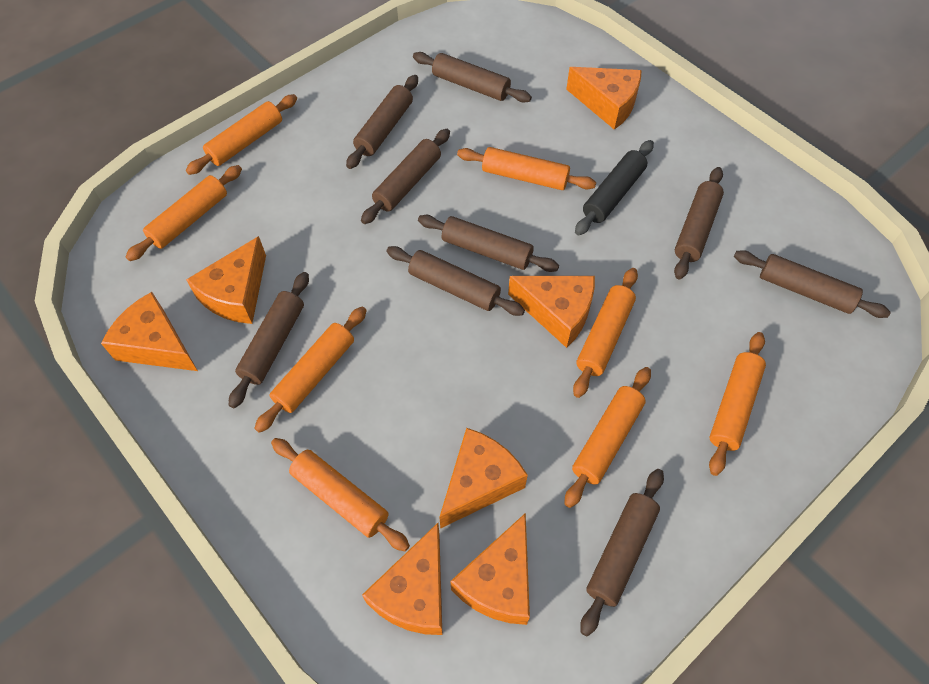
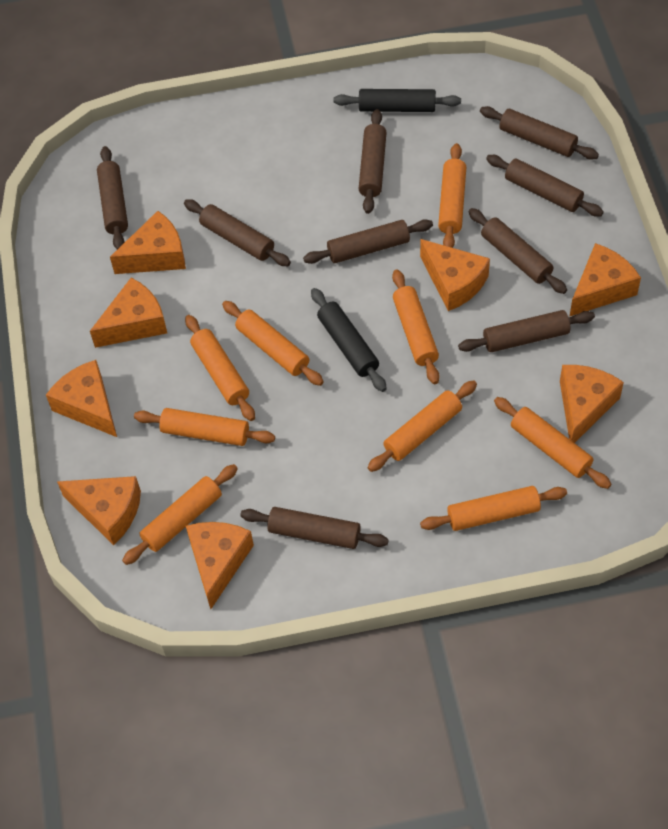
black rolling pin: [575,140,654,235] = 1 -> [311,288,387,392] [334,89,461,112] = 2
orange cheese: [101,292,198,371] [186,236,266,324] [362,523,442,635] [439,428,528,529] [450,513,530,625] [508,276,595,348] [566,67,641,130] = 7 -> [46,360,117,437] [57,476,141,545] [90,278,167,348] [110,211,186,274] [186,522,254,609] [420,239,490,311] [560,365,624,443] [569,243,641,317] = 8
orange rolling pin: [126,165,242,261] [186,94,297,175] [254,307,366,433] [271,438,410,551] [457,147,596,190] [564,367,651,508] [573,268,638,398] [709,332,766,476] = 8 -> [122,464,238,565] [134,408,275,446] [185,315,255,421] [222,301,324,386] [368,380,477,472] [392,269,440,384] [420,486,567,531] [438,143,466,248] [494,397,611,489] = 9

